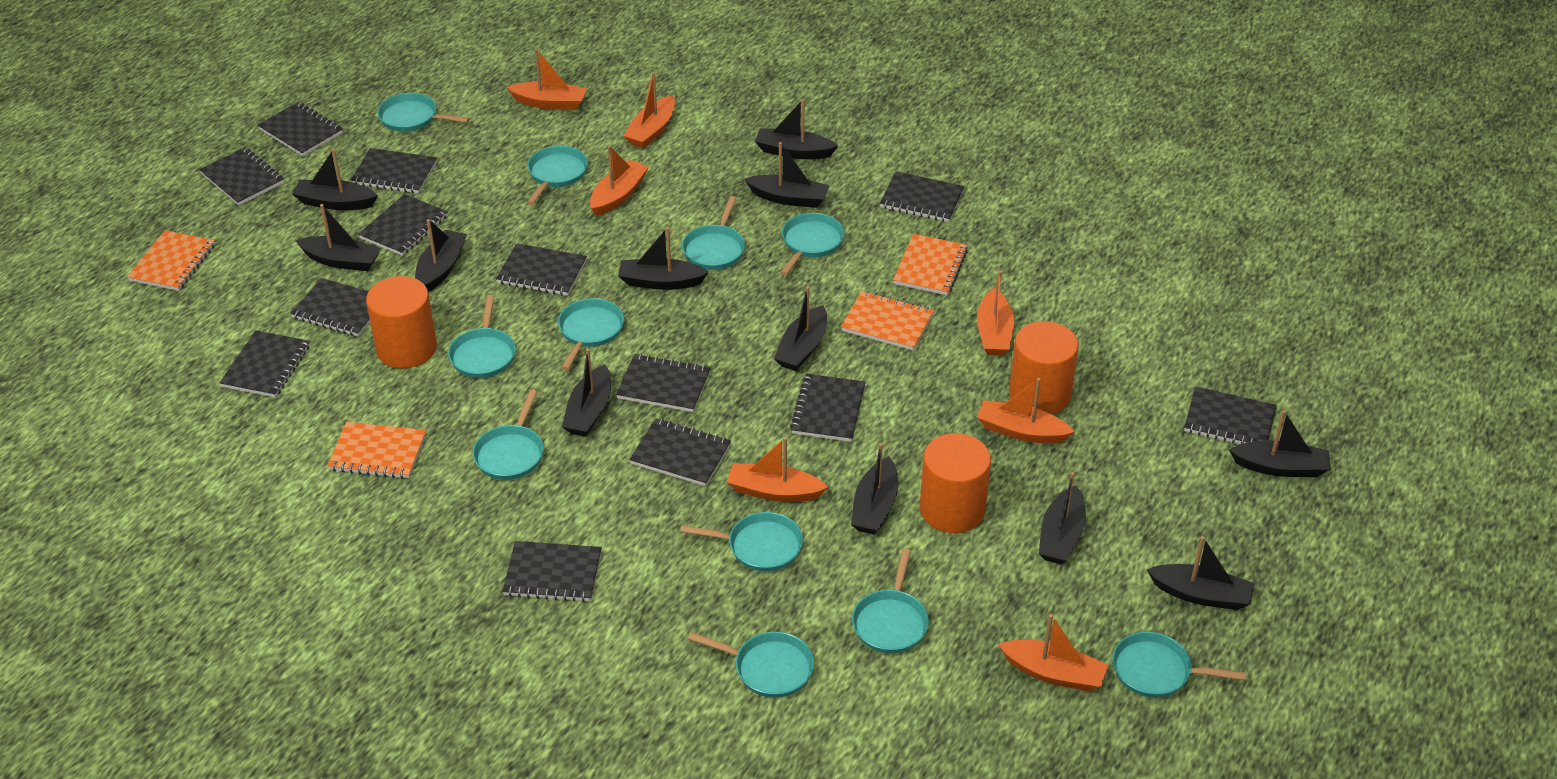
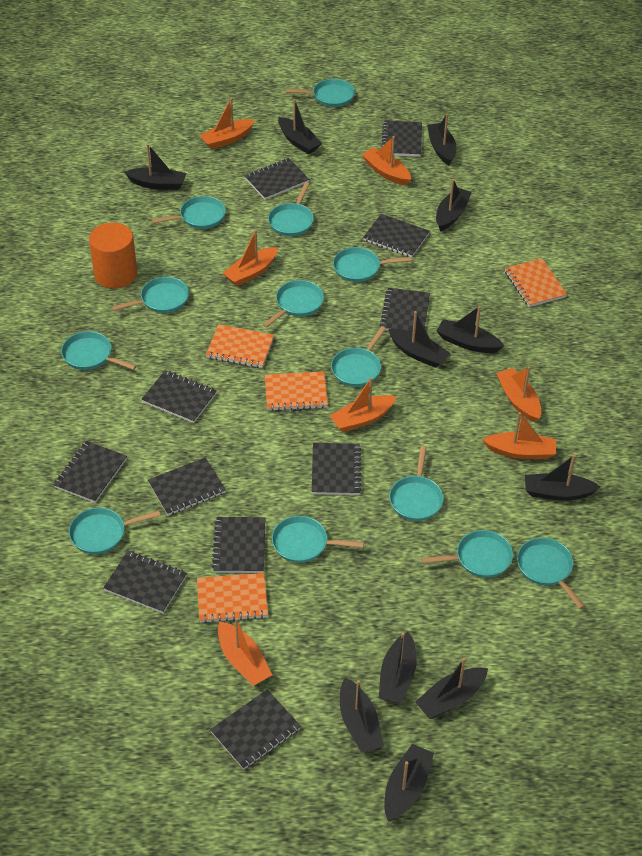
black boat: [292,149,378,210] [295,204,381,271] [415,219,467,292] [562,348,611,437] [618,227,709,290] [745,142,829,208] [755,99,838,159] [774,286,827,371] [851,443,898,534] [1039,472,1086,564] [1147,536,1254,610] [1229,410,1331,477] = 12 -> [124,144,186,190] [278,99,322,154] [340,678,383,753] [379,632,417,704] [384,744,434,821] [388,311,451,368] [415,658,488,719] [427,113,456,165] [436,179,472,231] [437,306,504,353] [525,455,600,501] = 11
black notebook: [199,147,284,206] [220,330,310,398] [258,102,343,156] [290,278,370,337] [351,148,437,193] [358,194,448,256] [496,243,587,296] [502,541,602,602] [616,354,711,412] [629,418,731,486] [790,374,866,442] [880,171,965,222] [1184,386,1277,444] = 13 -> [54,441,127,503] [103,551,187,613] [141,370,217,423] [148,457,226,516] [210,689,301,770] [212,517,265,573] [244,158,309,200] [312,443,362,495] [363,214,430,258] [380,288,430,332] [381,120,422,157] = 11
orange cylinder: [366,276,437,368] [920,433,991,533] [1009,321,1078,415] = 3 -> [89,222,137,289] = 1
turquoise pan: [377,93,470,132] [448,295,516,378] [472,390,544,480] [527,146,588,205] [558,298,624,371] [680,512,803,572] [682,196,745,270] [688,632,814,698] [780,213,845,276] [852,549,929,653] [1112,632,1246,698] = 11 -> [61,331,136,370] [69,508,160,554] [111,277,189,313] [151,196,226,229] [263,280,324,328] [268,182,314,236] [272,516,364,563] [286,79,355,107] [331,326,386,387] [333,247,411,282] [389,446,443,521] [421,530,513,578] [517,538,585,609] = 13

